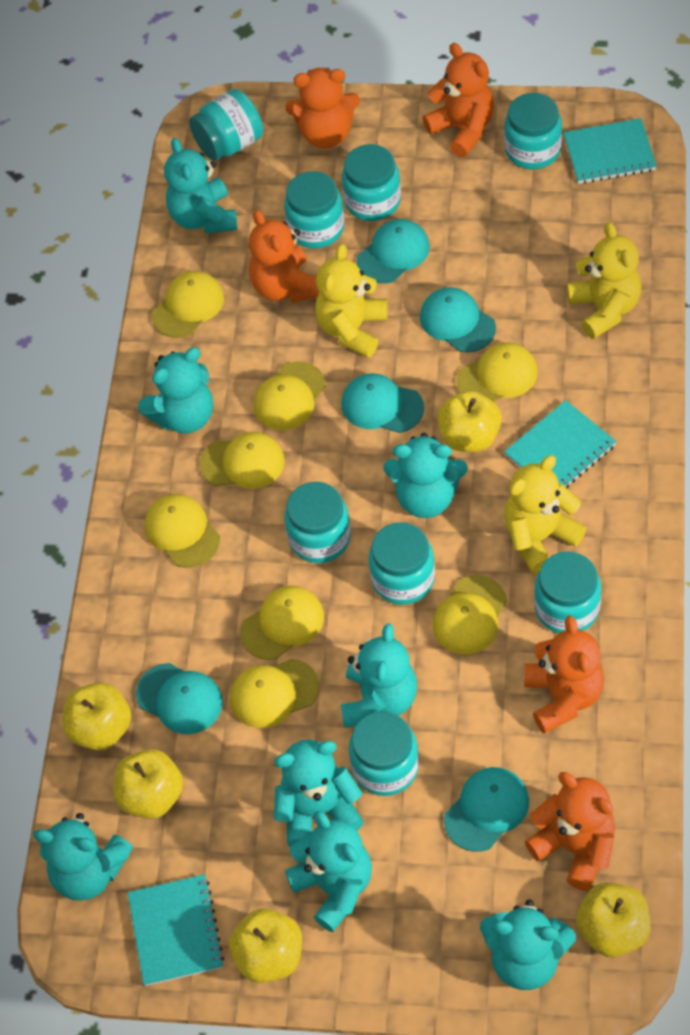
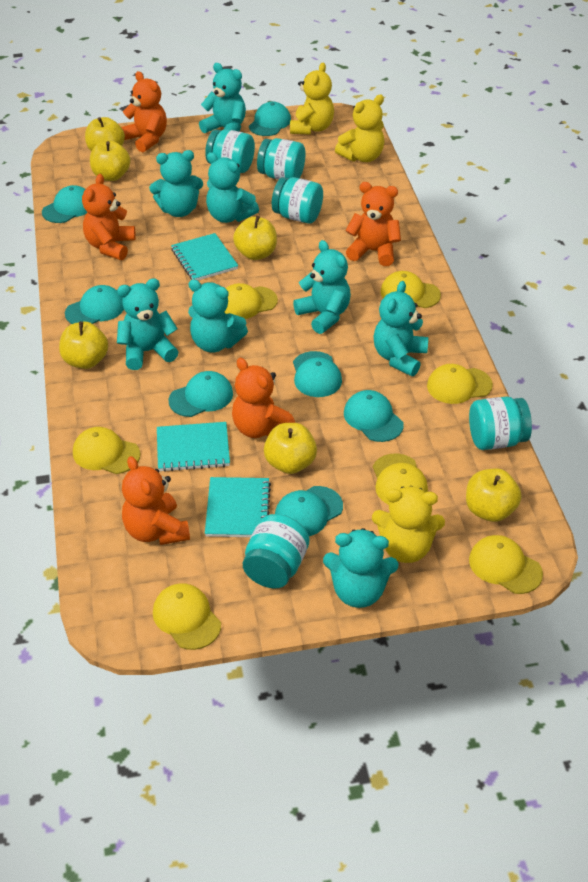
turquoise cap: [136,663,223,734] [341,373,424,433] [357,219,430,283] [420,287,496,352] [444,767,529,852] = 5 -> [42,185,87,223] [65,285,124,324] [169,371,233,417] [249,102,291,136] [275,486,343,536] [293,351,342,397] [344,390,404,442] = 7
turquoise jar: [189,89,263,161] [284,171,345,248] [285,482,351,563] [342,144,401,221] [349,711,419,796] [369,522,435,605] [504,93,562,169] [534,551,601,634] = 8 -> [205,129,255,173] [243,514,309,589] [257,138,305,180] [272,177,323,224] [469,396,532,450] = 5
yellow apple: [62,682,131,750] [113,749,183,819] [229,908,302,983] [437,390,502,452] [576,883,651,957] = 5 -> [59,321,108,369] [85,117,125,151] [90,141,130,181] [233,216,277,260] [264,423,317,474] [466,468,522,522] = 6
yellow cap: [145,494,220,567] [152,271,224,338] [199,432,285,489] [230,659,319,728] [240,586,324,660] [254,361,326,430] [433,575,507,654] [456,342,538,402] = 8 -> [73,427,140,474] [153,583,221,650] [224,283,278,319] [373,453,428,505] [380,271,441,308] [427,364,493,404] [469,535,543,594] = 7

